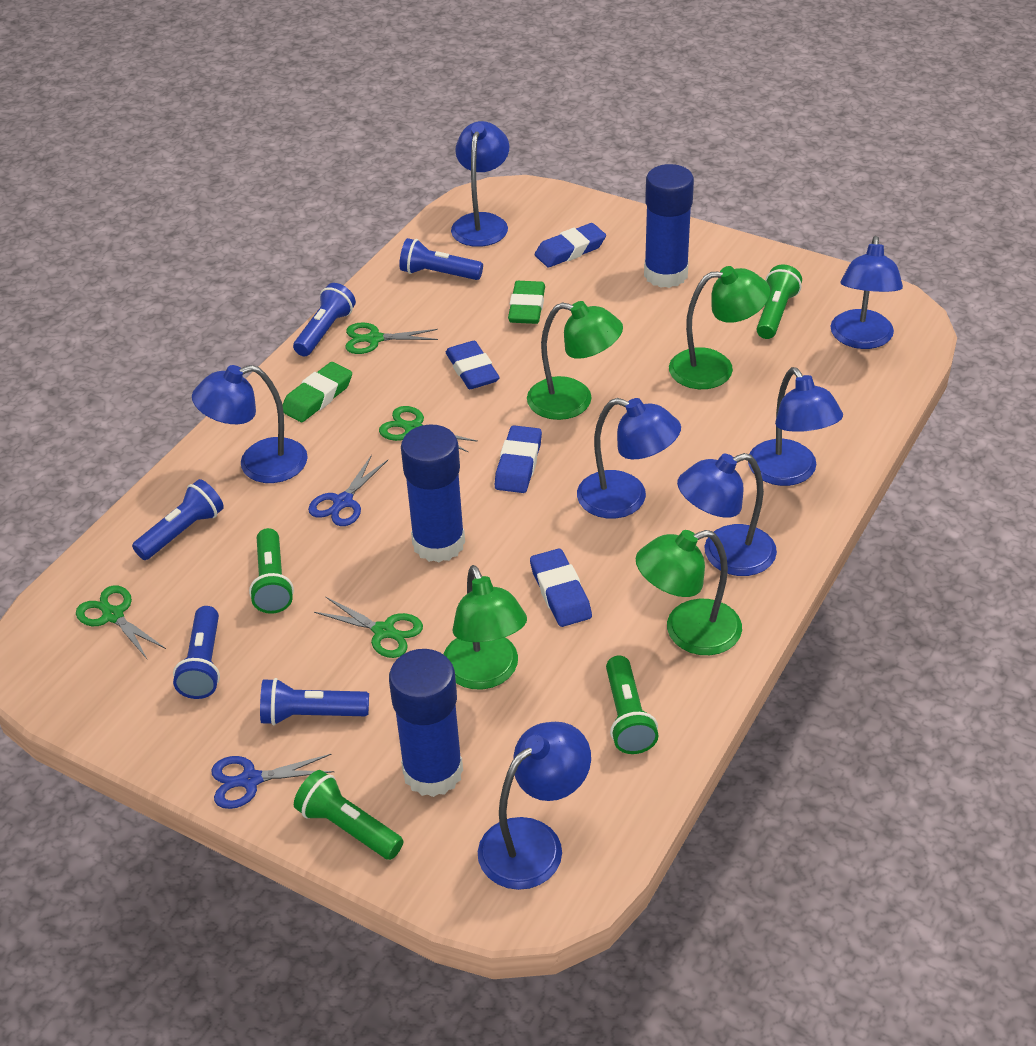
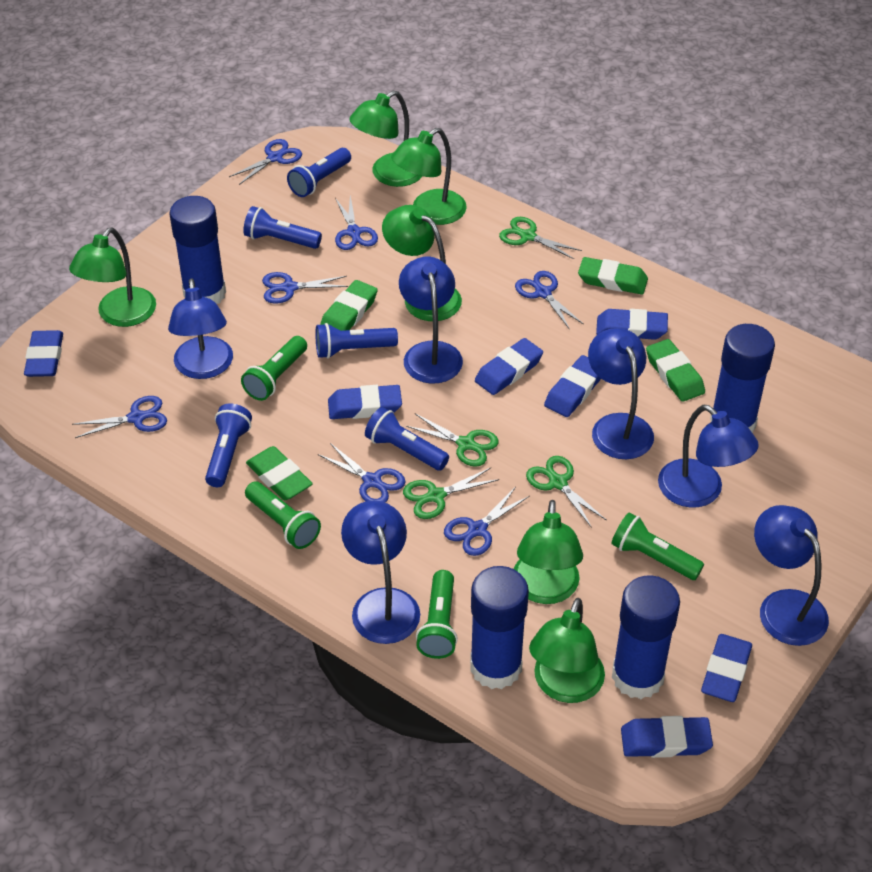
blue eraser: [446,341,500,389] [495,425,542,493] [530,548,592,627] [535,223,606,268] = 4 -> [24,330,63,377] [328,385,402,419] [475,338,543,395] [544,355,601,417] [596,309,668,340] [621,716,713,758] [701,634,752,702] = 7
blue glue stick: [389,649,463,797] [401,425,465,562] [644,164,694,288] = 3 -> [169,196,226,304] [470,566,529,689] [612,575,680,699] [710,324,775,433] = 4
blue lamp: [192,365,308,483] [451,121,509,247] [478,722,591,890] [577,398,681,519] [677,453,777,576] [748,367,843,486] [830,236,903,349] = 7 -> [168,278,233,379] [341,500,420,644] [399,256,463,384] [588,328,654,459] [658,405,759,508] [754,505,829,646] = 6
blue scissors: [211,754,334,809] [308,455,388,526] = 2 -> [72,396,167,438] [229,139,302,185] [262,272,348,304] [318,443,405,503] [335,195,378,250] [444,487,530,556] [515,271,583,330] = 7
green eraser: [283,362,352,422] [508,281,545,324] = 2 -> [246,446,313,500] [320,280,377,331] [578,257,648,295] [646,339,705,402] = 4
green lamp: [443,565,527,689] [527,301,623,420] [636,530,742,655] [669,266,770,389] = 4 -> [69,227,156,327] [349,91,422,187] [382,205,462,321] [391,128,467,225] [514,500,583,604] [529,598,605,703] = 6

